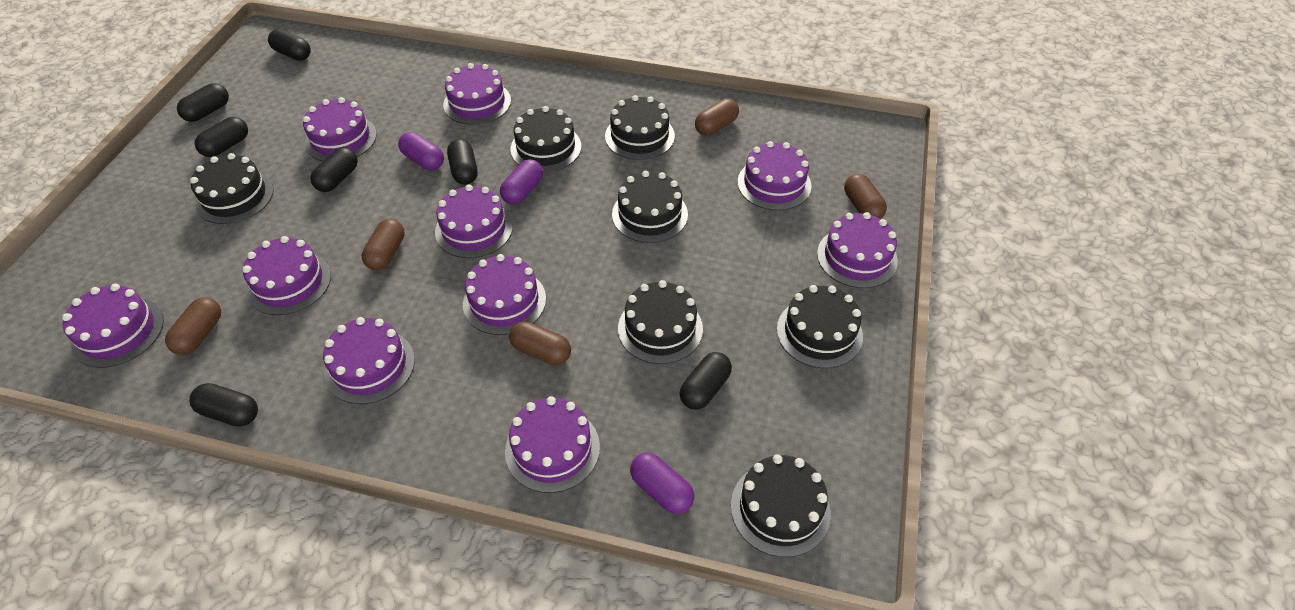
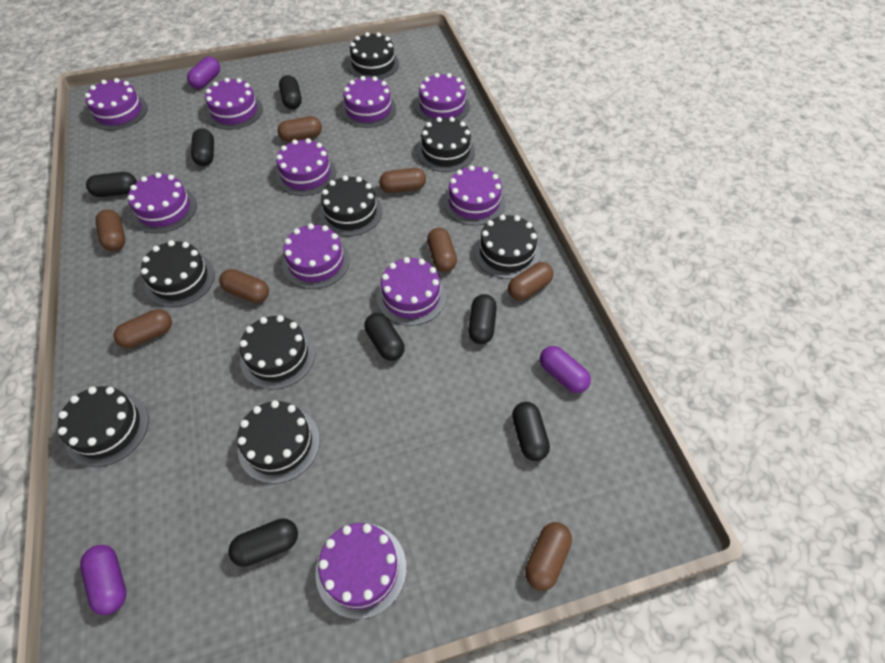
black cake: [190,153,274,224] [510,106,581,172] [605,95,675,160] [612,171,688,243] [618,280,703,364] [731,454,831,557] [777,285,863,368] = 7 -> [58,386,149,467] [141,240,215,307] [237,400,320,484] [240,315,315,389] [319,175,382,236] [347,32,399,79] [417,117,475,172] [474,215,540,279] = 8
brown capsule: [165,297,221,355] [362,219,405,270] [509,321,571,365] [695,98,739,136] [844,174,887,219] = 5 -> [96,209,125,251] [114,309,172,348] [219,269,269,303] [277,116,322,142] [379,168,426,193] [427,228,457,272] [508,262,553,300] [525,522,572,591] = 8

